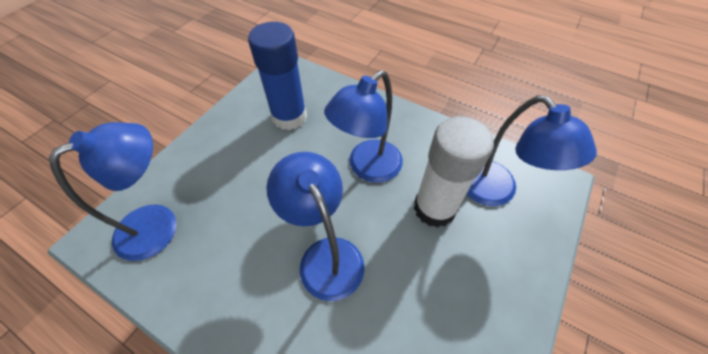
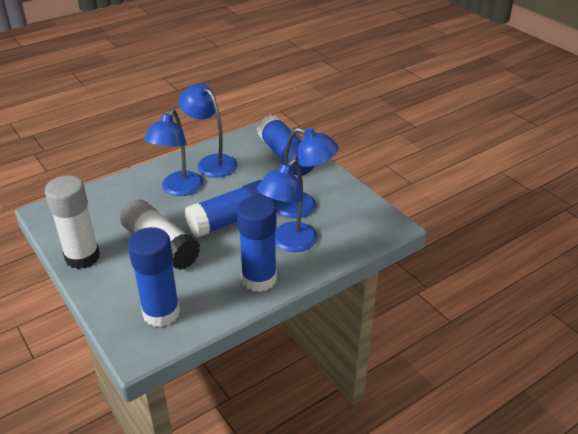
blue glue stick: [248,22,307,130] = 1 -> [128,227,180,327] [185,180,275,238] [237,196,277,292] [257,115,314,176] = 4
white glue stick: [414,116,494,228] = 1 -> [45,175,100,269] [120,199,200,270] = 2

